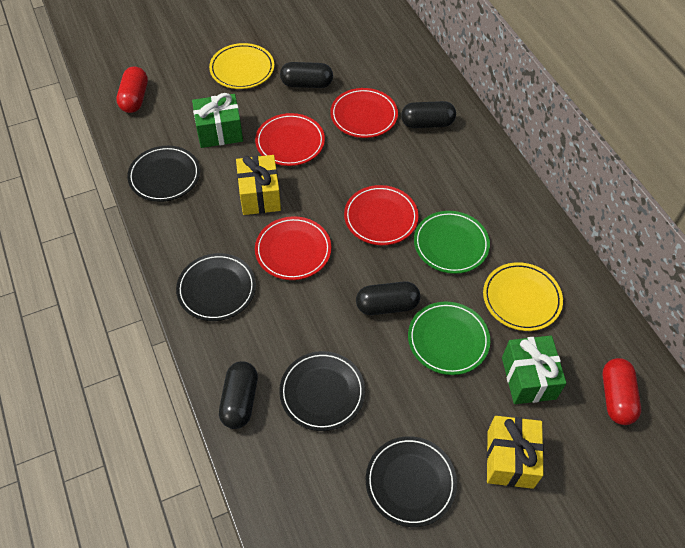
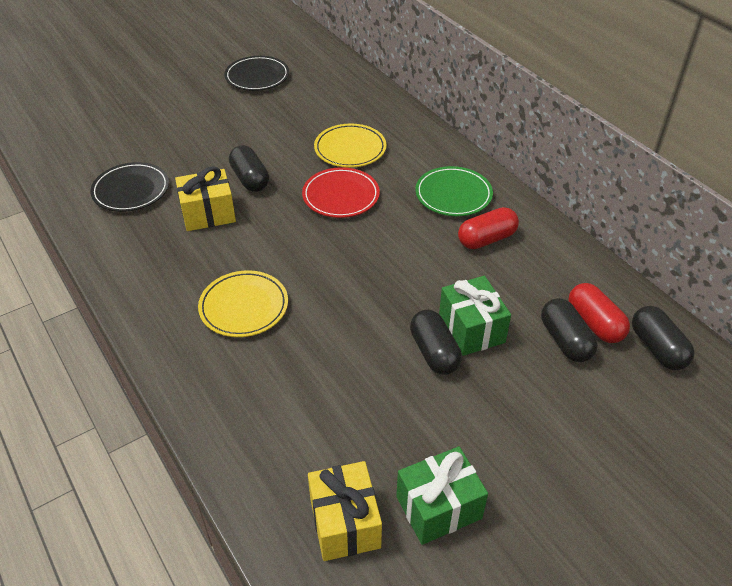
black plate: [127,145,200,202] [176,253,256,321] [279,351,365,431] [366,436,457,527] = 4 -> [90,162,169,212] [224,56,289,91] = 2
green plate: [408,302,490,375] [414,211,490,274] = 2 -> [415,166,493,216] = 1
red plate: [255,113,325,166] [255,216,331,280] [330,88,398,138] [344,185,419,245] = 4 -> [302,167,380,218] = 1

